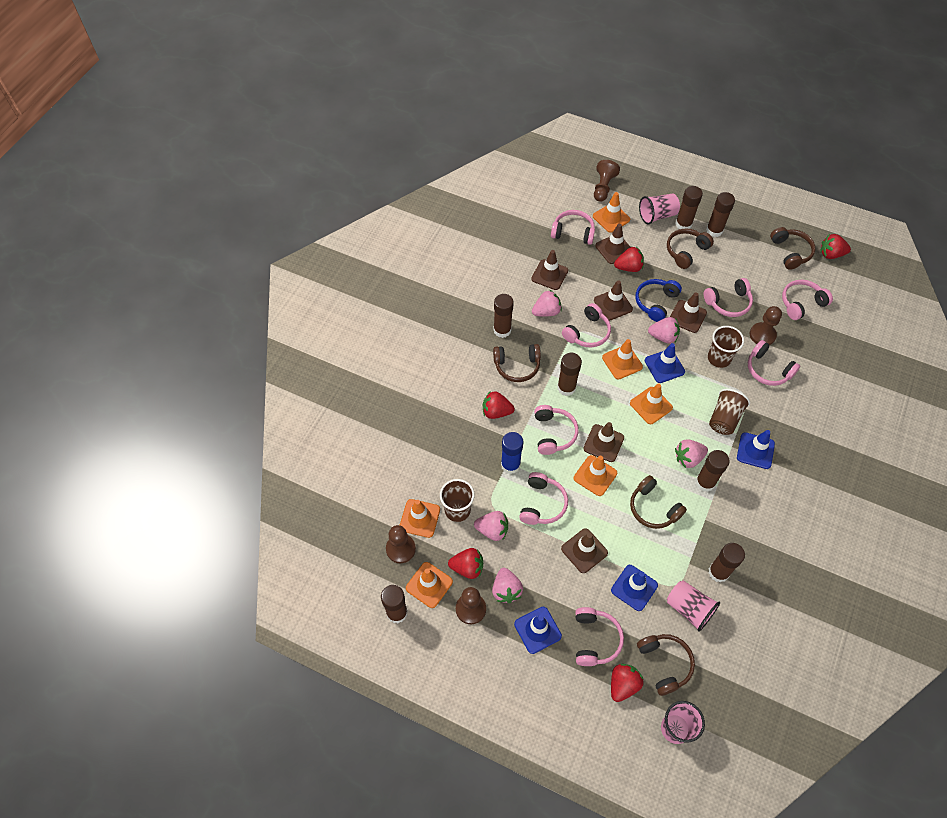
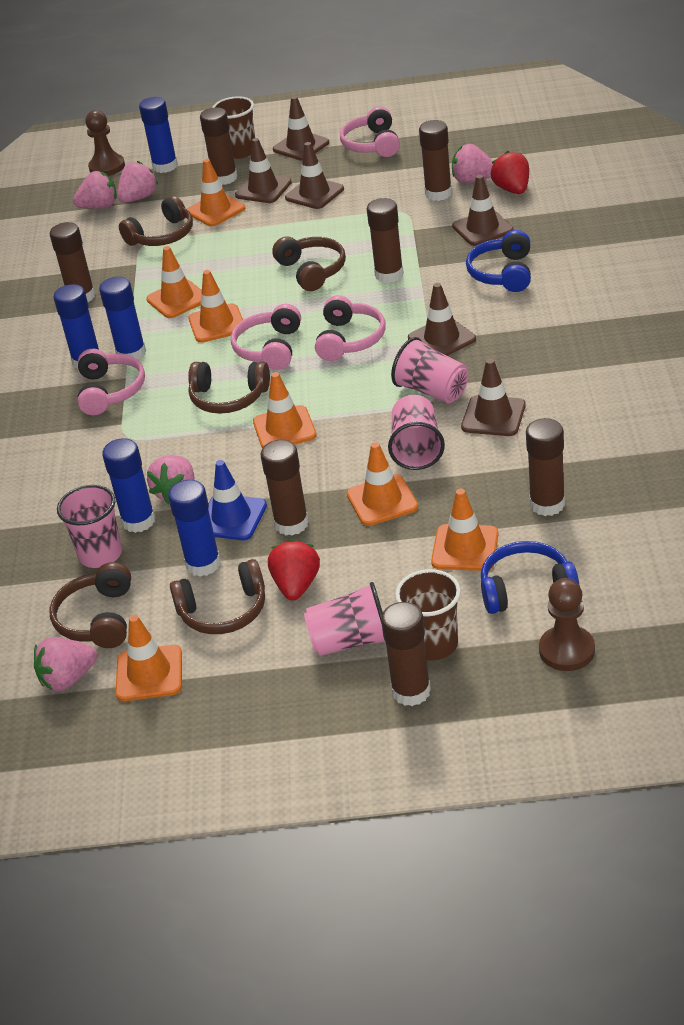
blue glue stick: [501,432,523,474] = 1 -> [54,284,100,369] [99,277,146,360] [102,438,155,533] [139,97,178,173] [168,480,221,577] = 5
blue headphones: [635,279,682,322] = 1 -> [466,230,531,292] [481,541,580,614] = 2
blue traffic cone: [514,607,562,654] [611,565,658,611] [645,343,685,383] [737,430,775,469] = 4 -> [208,460,267,540] = 1
brown cup: [440,479,475,522] [708,326,744,368] [709,389,750,435] = 3 -> [212,96,255,159] [395,569,461,660] = 2
brown pawn: [386,525,416,563] [456,587,486,624] [594,160,620,202] [750,306,782,345] = 4 -> [85,110,125,176] [539,578,595,671] = 2
orange traffic cone: [400,499,440,538] [406,562,453,608] [574,455,617,496] [593,192,630,233] [602,339,643,379] [630,384,673,424] = 6 -> [116,615,182,701] [146,246,202,318] [187,159,245,226] [188,270,243,343] [253,372,316,448] [347,442,418,526] [431,489,499,571] = 7
pink cup: [639,193,680,224] [661,701,705,744] [667,580,720,632] = 3 -> [57,485,122,568] [304,582,385,656] [388,395,445,470] [391,337,468,403] = 4
pink headphones: [519,472,568,525] [534,405,579,455] [551,210,595,245] [562,303,611,347] [575,607,624,666] [704,278,753,317] [748,340,800,386] [782,280,833,320] = 8 -> [78,349,145,415] [231,304,301,370] [315,295,386,361] [340,106,400,157] = 4
red strawberry: [448,548,483,579] [483,391,515,419] [611,664,644,702] [614,247,644,272] [820,234,851,259] = 5 -> [268,539,320,601] [491,151,529,194] = 2

